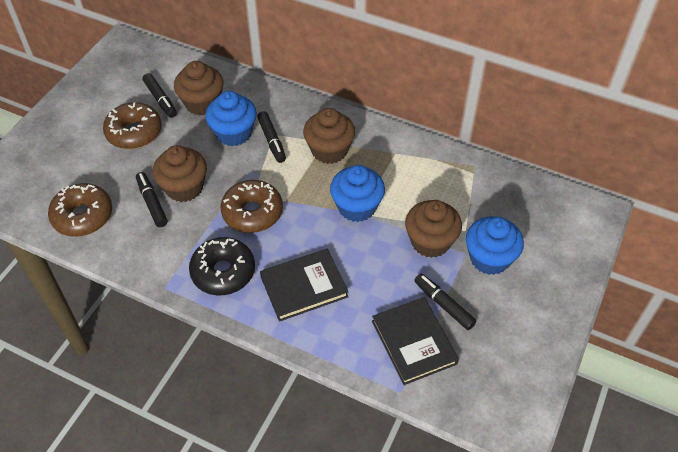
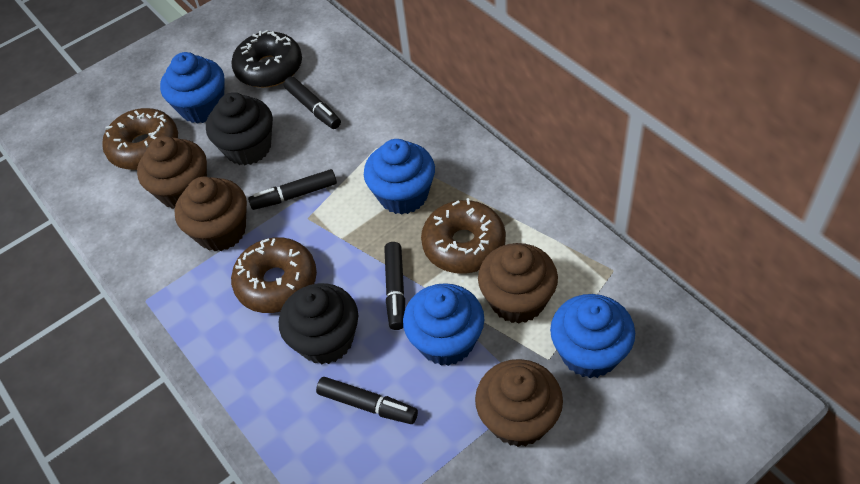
black book: [260,249,349,322] [372,297,459,385] = 2 -> none = 0
black cupcake: none = 0 -> [206,92,273,165] [279,283,358,364] = 2
blue cupcake: [205,91,257,146] [330,165,385,222] [466,216,524,275] = 3 -> [160,52,224,124] [364,139,435,215] [403,283,485,366] [550,294,635,378] = 4

